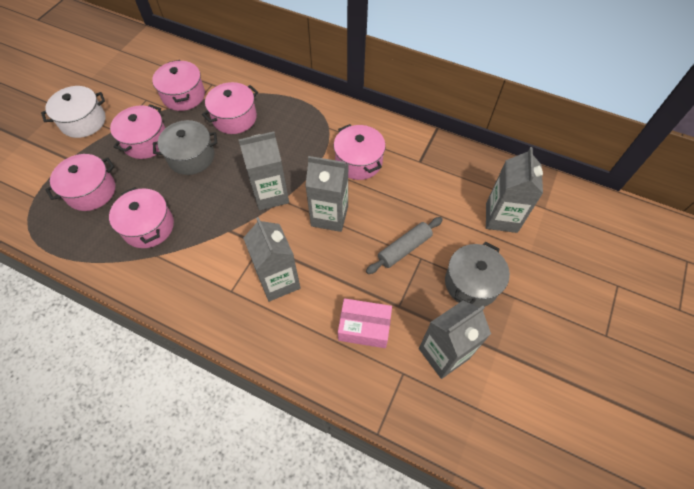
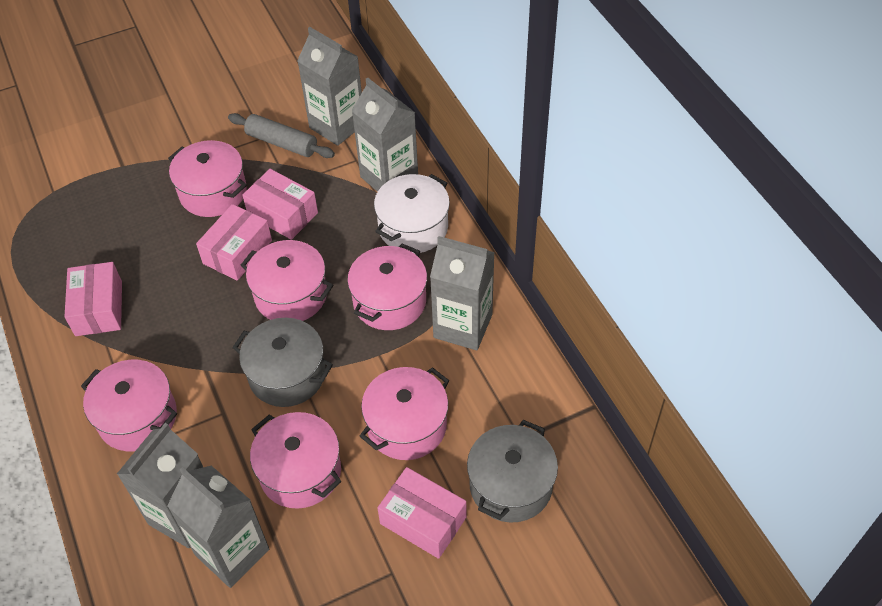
pink box: [338,298,392,348] = 1 -> [64,262,122,336] [196,204,272,281] [242,169,318,240] [378,467,466,559] = 4

